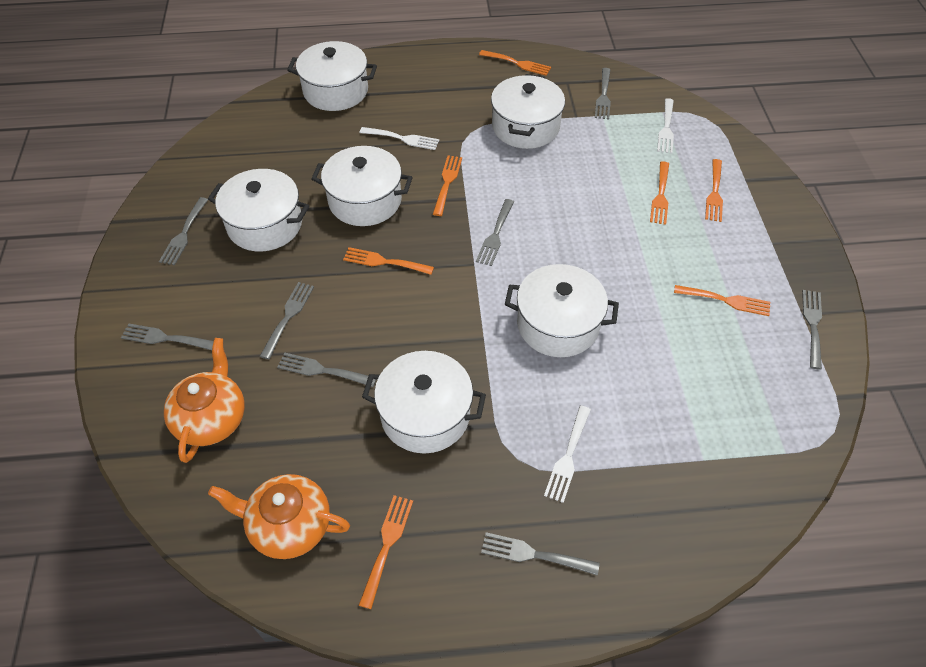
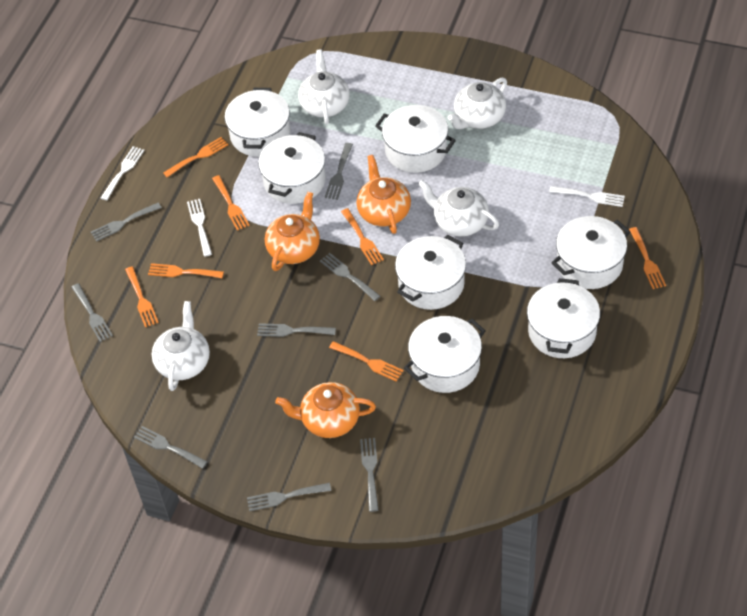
orange teapot: [164,338,245,463] [208,474,350,559] = 2 -> [265,192,320,271] [275,382,376,438] [356,155,411,234] = 3
white pot: [208,169,309,251] [287,41,377,111] [311,146,413,226] [362,351,486,454] [491,74,565,149] [505,264,619,357] = 6 -> [225,88,291,157] [258,132,326,204] [375,105,456,173] [395,235,466,310] [404,316,485,393] [527,278,600,358] [552,216,631,289] = 7
white teapot: none = 0 -> [152,301,210,391] [298,50,350,125] [418,180,499,237] [448,78,507,129] = 4

